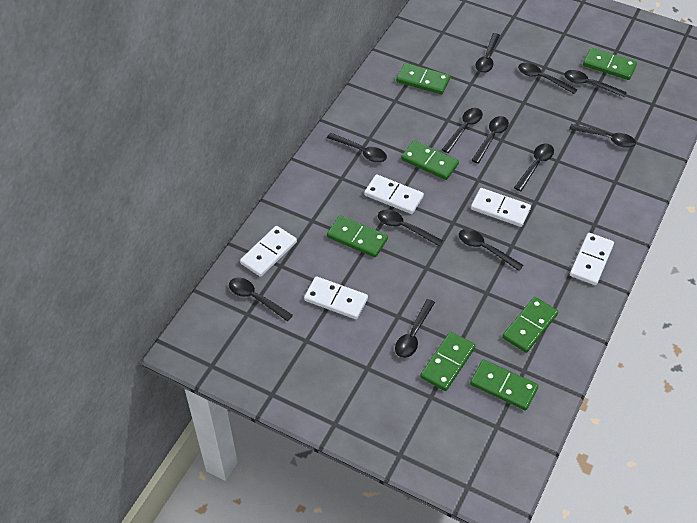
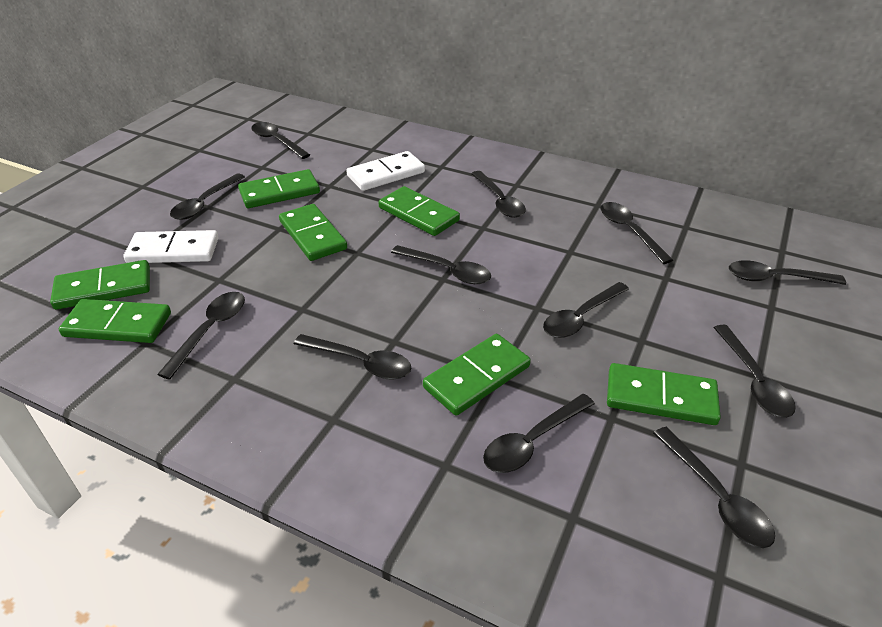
white domino: [240,226,297,277] [304,276,368,319] [364,174,424,214] [471,188,531,227] [570,233,614,285] = 5 -> [123,230,218,263] [346,151,425,191] = 2

